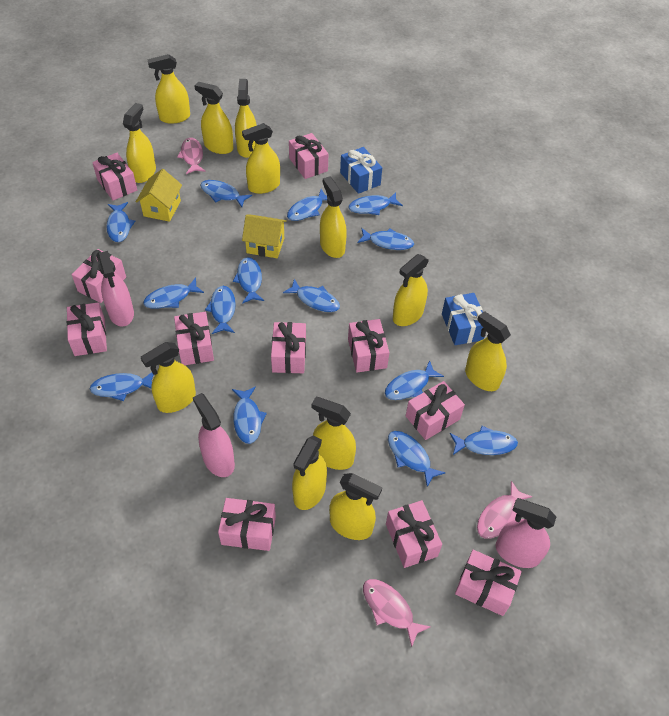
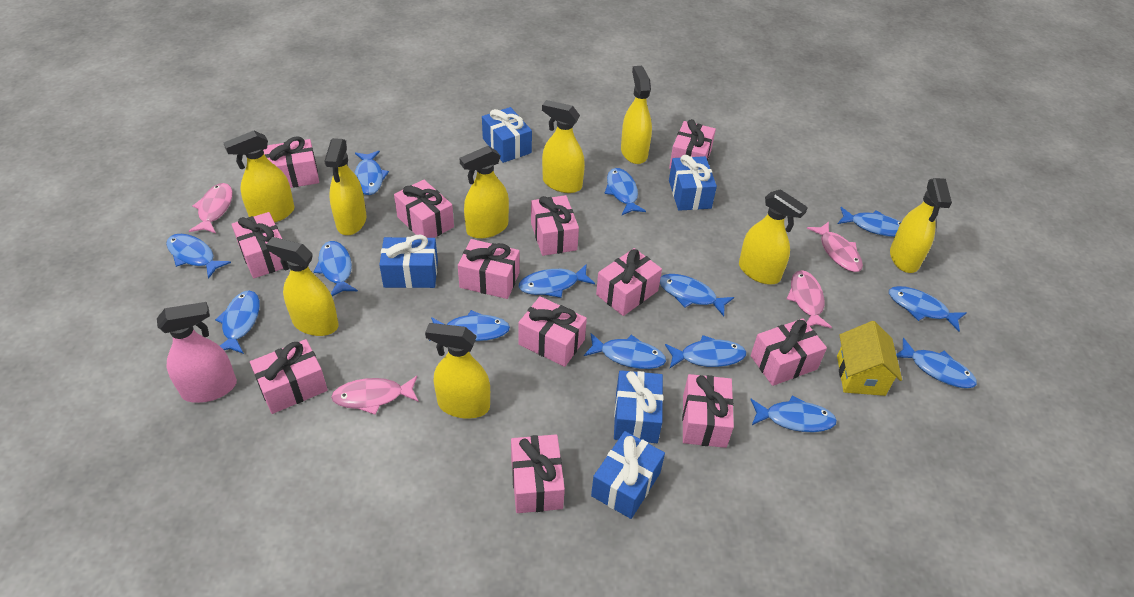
blue gift: [340,147,382,194] [442,293,484,345] = 2 -> [379,235,438,288] [482,107,532,163] [591,431,665,519] [614,370,663,443] [669,155,717,211] = 5
pink fish: [177,138,206,174] [363,579,431,647] [477,481,532,539] = 3 -> [189,183,233,233] [331,376,419,415] [787,270,832,328] [807,222,863,272] = 4
pink gift: [67,302,107,356] [72,249,126,303] [92,153,137,200] [174,312,214,365] [218,498,276,551] [271,322,306,373] [289,133,328,179] [348,319,389,373] [386,500,442,568] [406,381,465,440] [455,550,522,616] = 11 -> [231,212,283,278] [250,339,328,414] [263,136,319,188] [394,180,454,238] [458,239,520,299] [511,434,565,513] [518,296,587,367] [531,195,579,256] [596,248,662,316] [669,119,716,169] [682,374,734,448] [751,318,827,386] = 12
pink spray bottle: [98,251,134,327] [193,393,235,477] [496,498,556,568] = 3 -> [157,302,237,403] = 1
yellow house: [136,169,182,222] [242,215,287,258] = 2 -> [837,321,902,396] = 1
yellow spray bottle: [123,103,156,183] [141,342,196,413] [147,54,190,124] [194,82,233,154] [235,79,257,158] [242,123,280,194] [292,436,327,510] [311,397,356,470] [320,177,347,258] [329,473,382,540] [393,254,429,326] [465,311,511,391] = 12 -> [223,130,295,223] [266,237,339,336] [324,138,366,235] [425,323,490,419] [460,146,509,239] [542,100,585,193] [621,66,652,164] [739,189,808,285] [890,178,952,273] = 9

